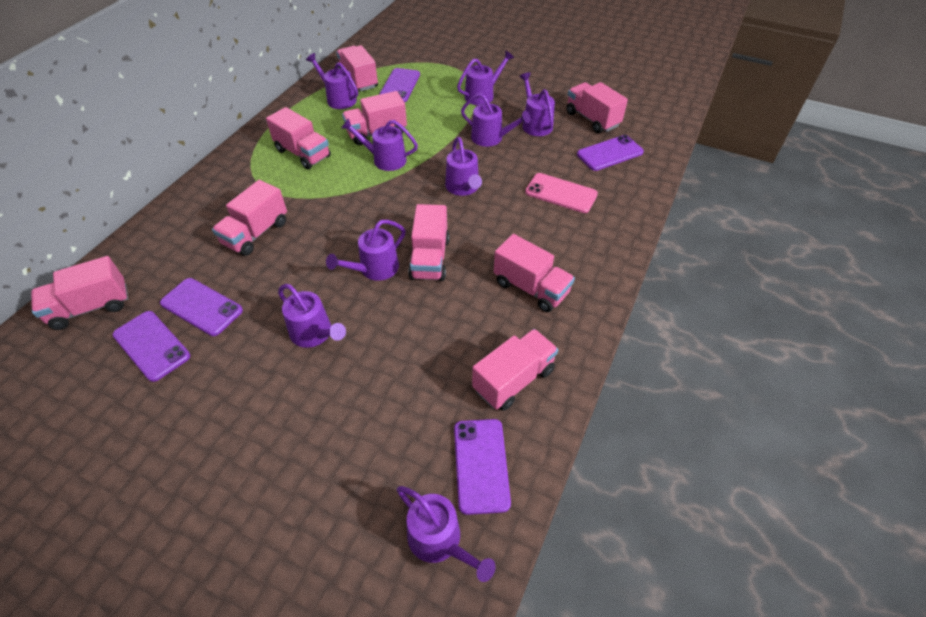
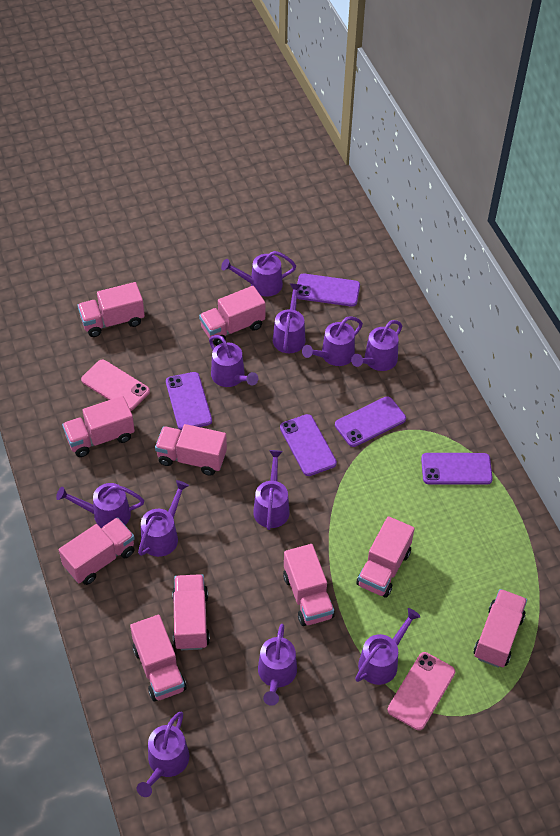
pink phone: [525,173,598,213] = 1 -> [81,360,150,411] [388,652,455,730] = 2
pink truck: [31,256,128,330] [212,180,287,256] [266,107,331,169] [336,45,378,91] [342,91,407,145] [408,204,449,281] [472,329,558,411] [494,234,575,312] [566,82,628,133] = 9 -> [59,517,135,585] [62,396,135,457] [77,282,145,337] [130,615,186,701] [155,424,227,476] [172,574,210,650] [199,286,265,346] [283,544,335,626] [356,516,415,598] [474,589,527,668] = 10
purple watering can: [278,284,346,348] [306,53,358,109] [326,220,405,281] [341,118,418,171] [397,486,496,582] [445,137,482,196] [457,50,514,105] [461,93,531,147] [519,72,555,136] = 9 -> [56,483,144,528] [137,712,189,797] [138,480,189,557] [209,335,258,387] [221,251,296,297] [253,450,290,530] [258,624,297,706] [273,283,306,353] [302,316,363,366] [351,320,402,371] [355,608,421,685] = 11

